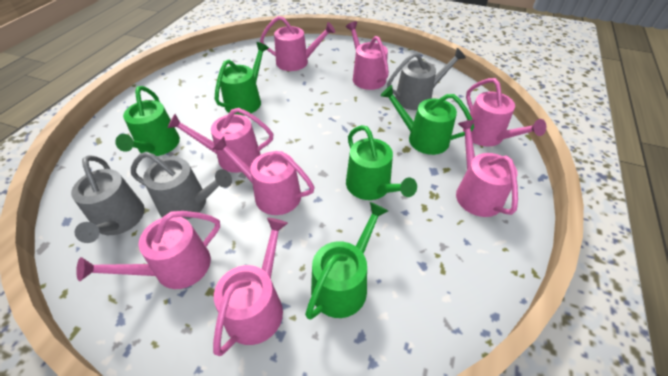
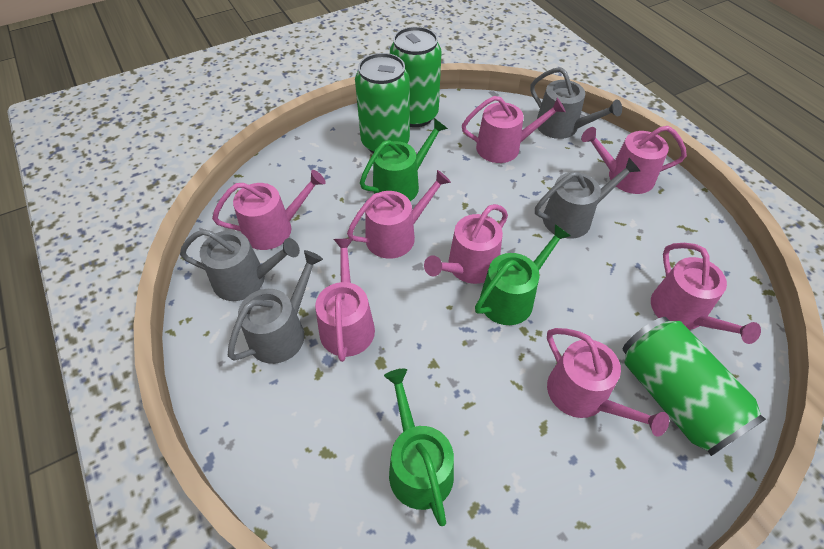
green can: none = 0 -> [355,53,410,153] [390,26,442,127] [623,317,766,456] = 3
green watering can: [115,86,180,156] [215,42,269,116] [305,202,388,320] [346,125,417,200] [381,85,474,155] = 5 -> [360,118,448,201] [384,369,454,526] [475,224,571,325] = 3
grey watering can: [71,155,145,243] [131,152,232,220] [387,48,466,110] = 3 -> [180,229,300,301] [228,250,323,364] [530,67,622,139] [535,158,640,239] = 4

